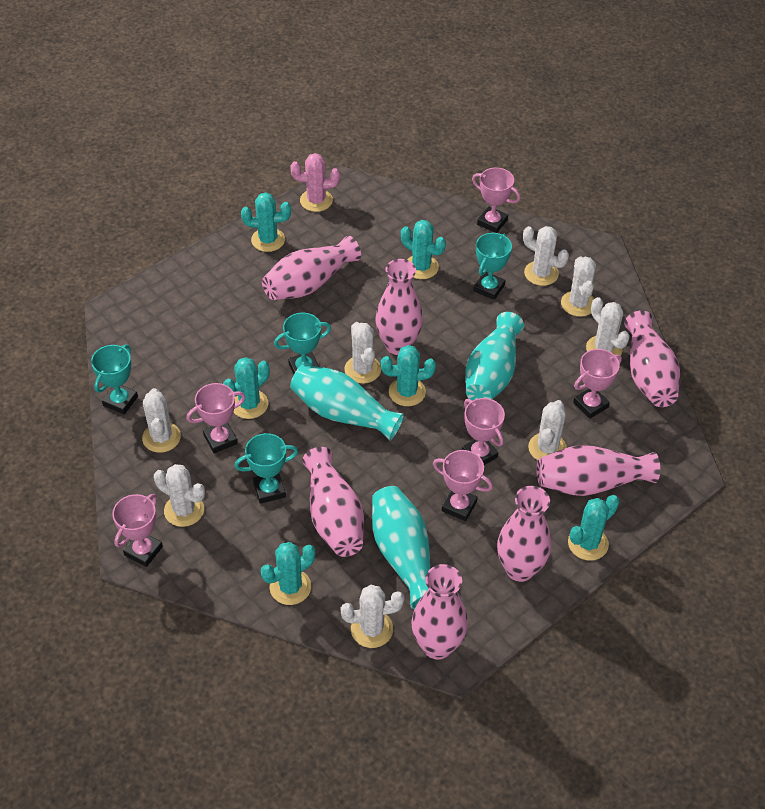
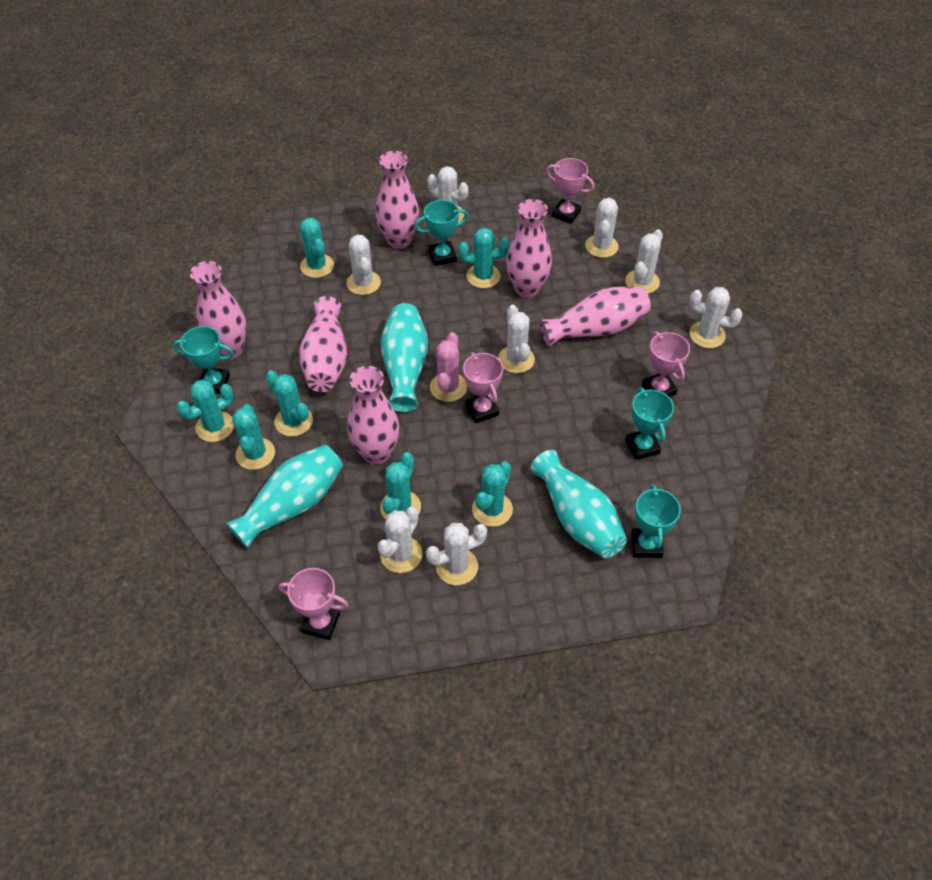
pink trophy: [112,494,163,567] [186,383,245,453] [433,450,493,521] [462,398,505,465] [472,168,520,233] [573,349,622,419] = 6 -> [279,568,349,640] [463,352,503,423] [546,158,595,224] [642,332,690,397] = 4
pink vase: [262,236,361,300] [302,447,364,557] [376,259,423,355] [411,564,468,660] [497,486,551,582] [536,445,660,496] [624,310,680,407] = 7 -> [190,261,247,360] [299,296,347,392] [347,366,399,465] [376,151,419,249] [506,199,552,298] [539,287,651,347] = 6
turquoise cactus: [223,357,270,419] [241,193,291,252] [261,542,315,605] [381,345,436,406] [401,220,446,279] [568,495,619,561] = 6 -> [177,380,234,442] [232,404,275,470] [266,370,313,437] [300,218,334,278] [380,452,421,519] [458,228,510,288] [472,461,513,527] = 7

